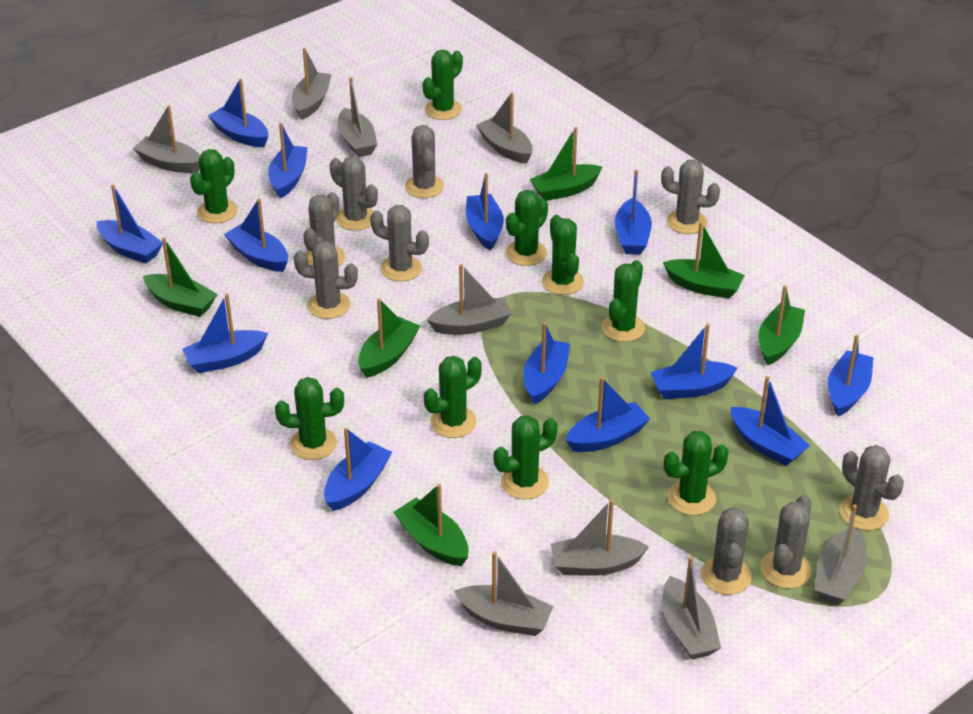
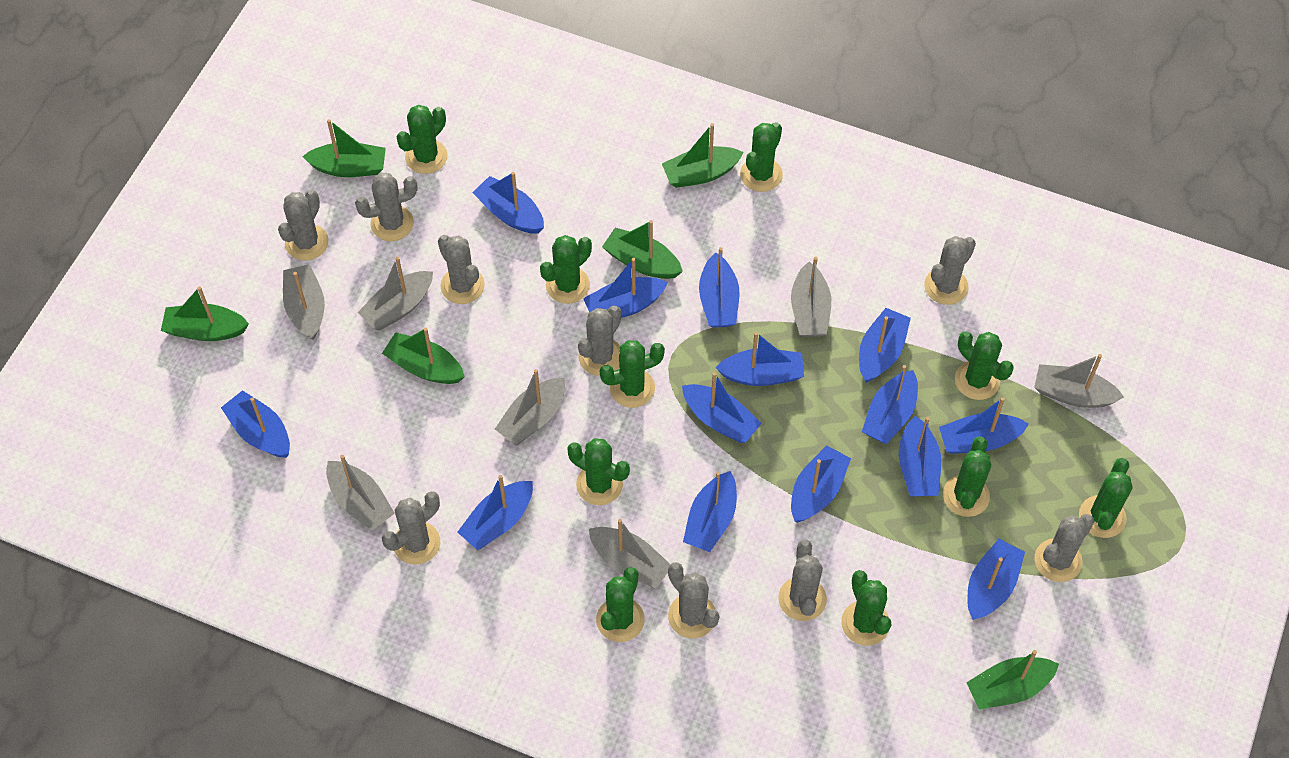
blue boat: [97,184,163,263] [182,294,268,373] [208,78,268,147] [224,199,288,272] [268,123,308,198] [324,428,392,511] [466,173,504,251] [523,322,570,404] [565,377,650,452] [615,170,652,254] [650,323,737,399] [730,376,810,466] [828,334,873,416] = 13 -> [221,390,290,458] [458,475,533,550] [472,172,544,234] [583,258,668,318] [682,372,762,443] [683,471,737,552] [699,247,739,328] [715,332,804,386] [791,445,851,523] [859,308,911,383] [862,365,918,444] [899,416,941,496] [939,397,1029,454] [967,539,1025,620] = 14
green cactus: [190,149,238,224] [275,377,344,460] [422,50,463,120] [424,356,482,438] [494,415,558,499] [506,190,548,266] [542,215,584,295] [602,260,645,342] [664,431,729,515] = 9 -> [397,105,448,174] [540,235,592,304] [567,438,630,505] [596,567,645,642] [600,340,665,408] [740,122,783,192] [841,570,891,646] [943,436,991,517] [955,331,1014,400] [1079,458,1133,538] = 10
grey boat: [133,105,201,173] [292,48,332,120] [337,77,377,157] [427,264,511,335] [454,551,554,636] [476,92,533,164] [551,499,649,576] [662,556,721,660] [815,504,867,605] = 9 -> [283,264,325,340] [326,455,395,530] [358,257,433,331] [495,369,565,445] [589,519,670,588] [791,257,831,337] [1034,354,1124,408] = 7

